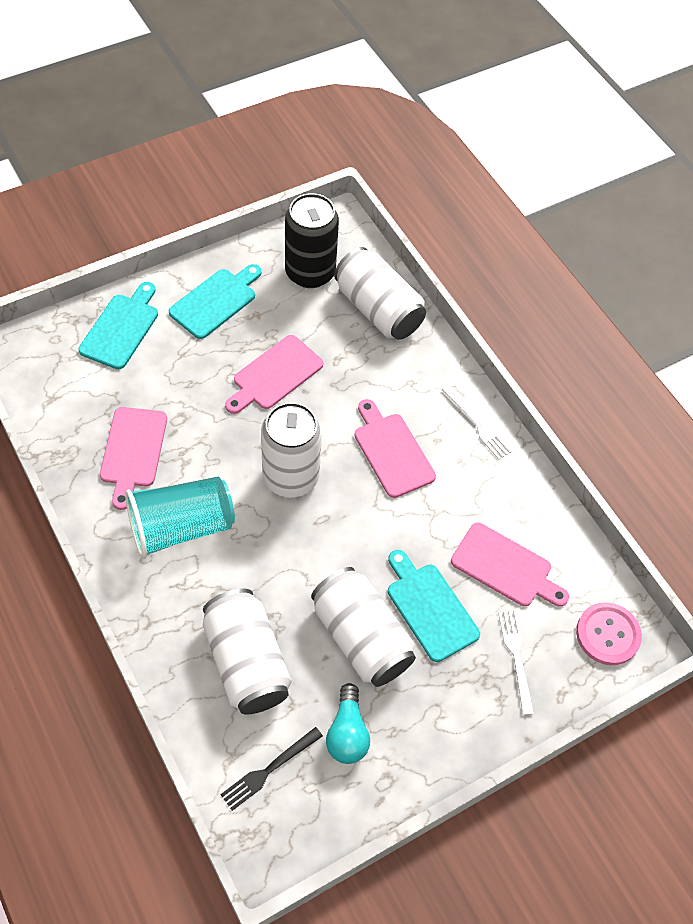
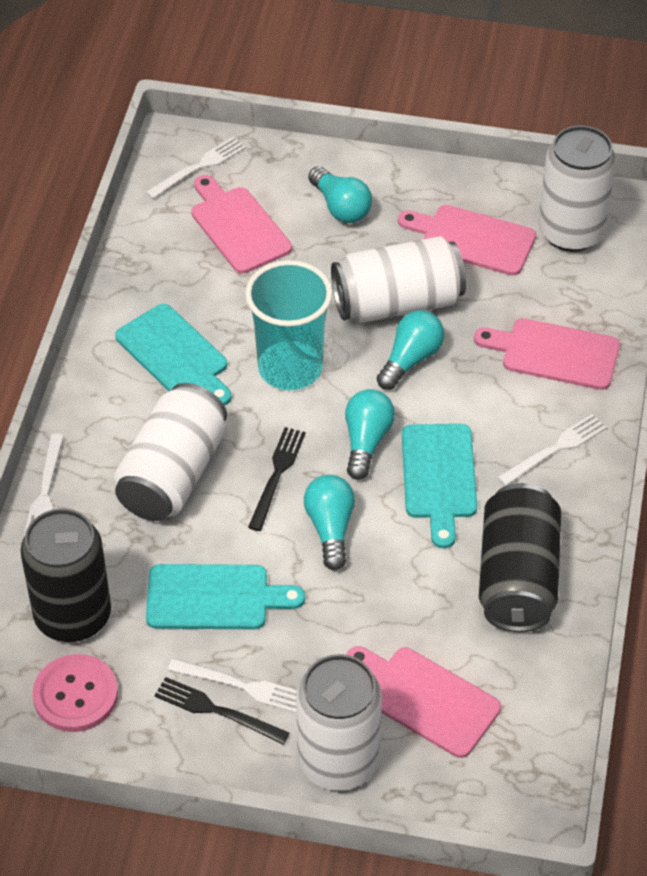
black can: [285,193,339,288] = 1 -> [21,509,111,642] [479,483,561,632] = 2
black fork: [220,727,323,811] = 1 -> [154,677,290,745] [248,427,306,531] = 2
turquoise light bulb: [326,683,370,764] = 1 -> [304,475,355,570] [308,166,372,223] [345,389,395,480] [377,310,444,390] = 4
white fork: [442,385,512,460] [498,610,534,715] = 2 -> [23,433,64,539] [146,137,246,199] [168,658,297,713] [497,414,607,486] = 4

